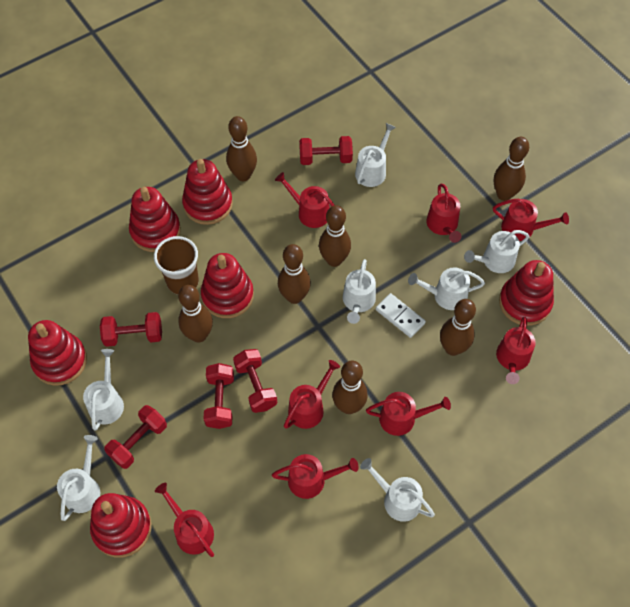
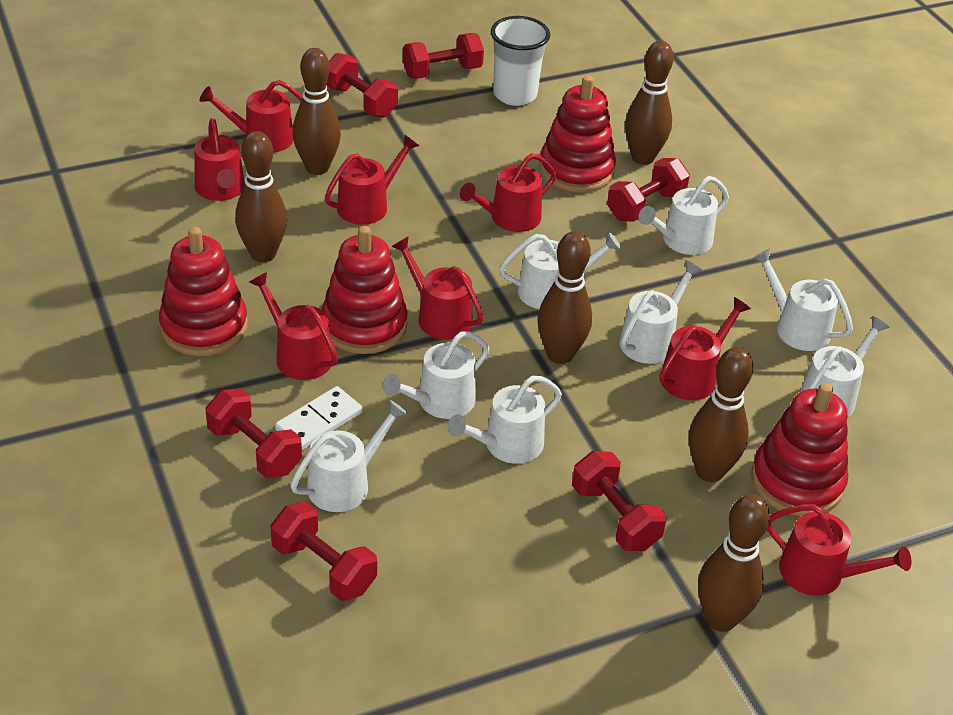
brown bowling pin: [178,285,213,343] [226,116,257,181] [278,244,311,304] [319,205,351,267] [332,361,367,414] [440,299,476,356] [494,137,529,201] = 7 -> [235,131,287,262] [292,48,341,175] [538,231,592,364] [625,41,674,165] [689,347,754,482] [698,494,770,632] = 6
brown cup: [154,236,199,295] = 1 -> none = 0
red dumbbell: [100,312,162,347] [104,405,167,469] [204,363,234,429] [233,349,277,413] [299,136,353,165] = 5 -> [206,388,302,478] [270,502,377,601] [326,53,398,117] [403,33,484,79] [572,451,667,551] [607,158,690,222] = 6
red stacking toy: [28,320,87,386] [90,493,152,558] [129,187,181,252] [182,159,233,225] [201,253,254,318] [499,260,554,326] = 6 -> [159,227,248,356] [322,226,408,354] [540,75,616,193] [751,383,848,516] = 4
white cup: none = 0 -> [491,16,550,106] = 1
white watering can: [57,435,100,521] [83,349,124,431] [343,259,376,324] [355,123,396,187] [360,458,435,522] [408,267,485,310] [464,230,530,273] = 7 -> [291,400,408,512] [383,331,489,419] [448,376,562,464] [499,232,621,309] [619,260,703,364] [638,176,729,255] [753,248,853,351] [800,316,890,418] = 8

